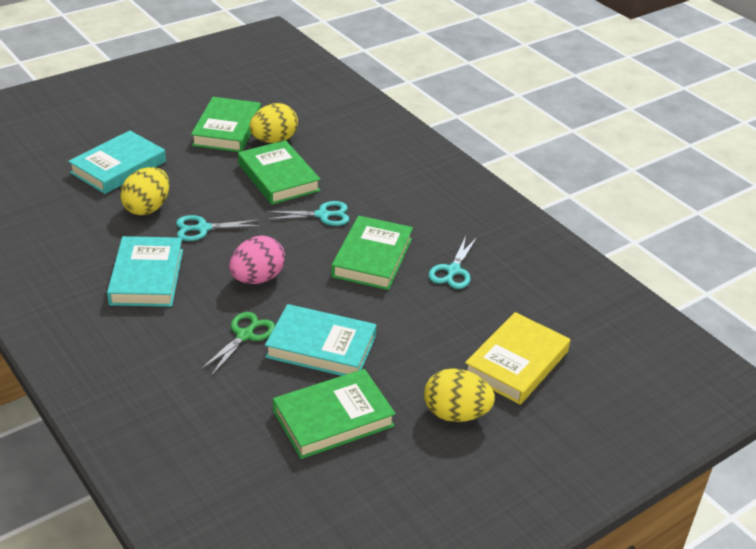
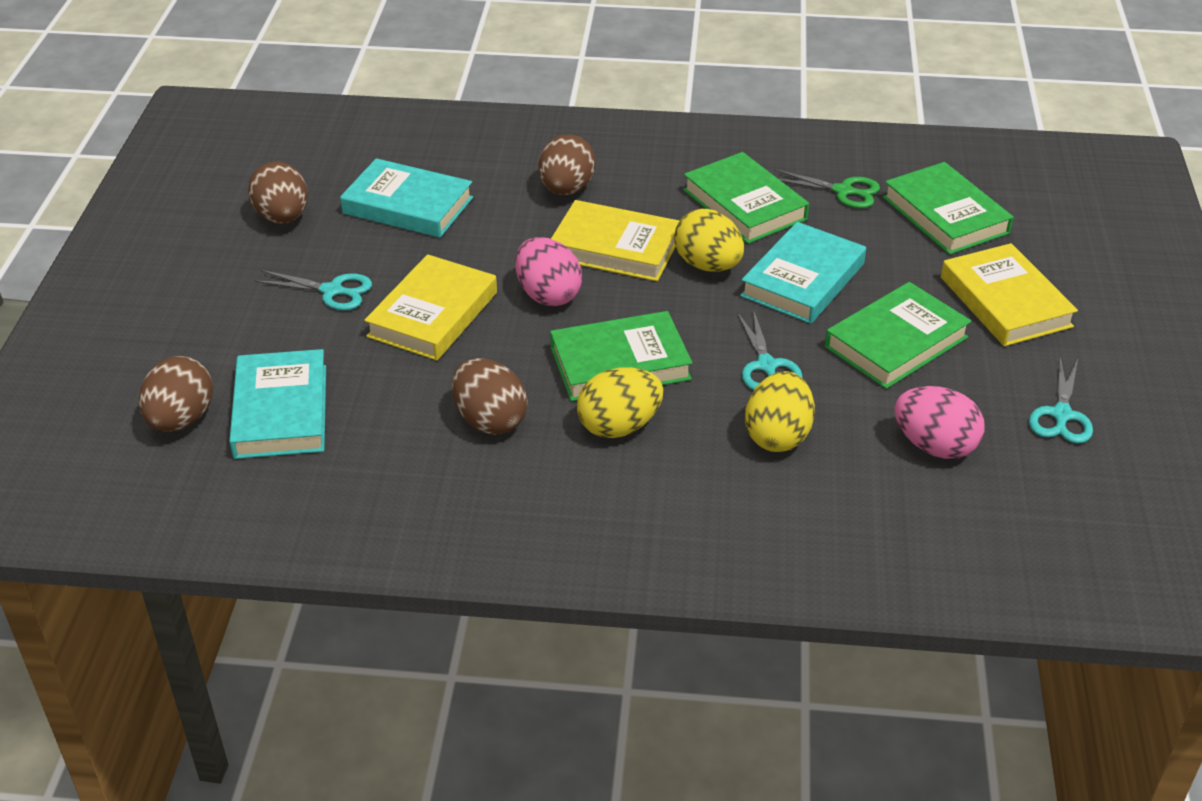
brown egg: none = 0 -> [139,356,213,432] [248,162,308,224] [452,358,527,435] [539,134,595,195] = 4
pink egg: [229,236,285,284] = 1 -> [515,237,582,306] [894,386,985,459] = 2
yellow book: [465,312,570,405] = 1 -> [364,254,497,360] [551,200,679,281] [941,243,1078,346] = 3

